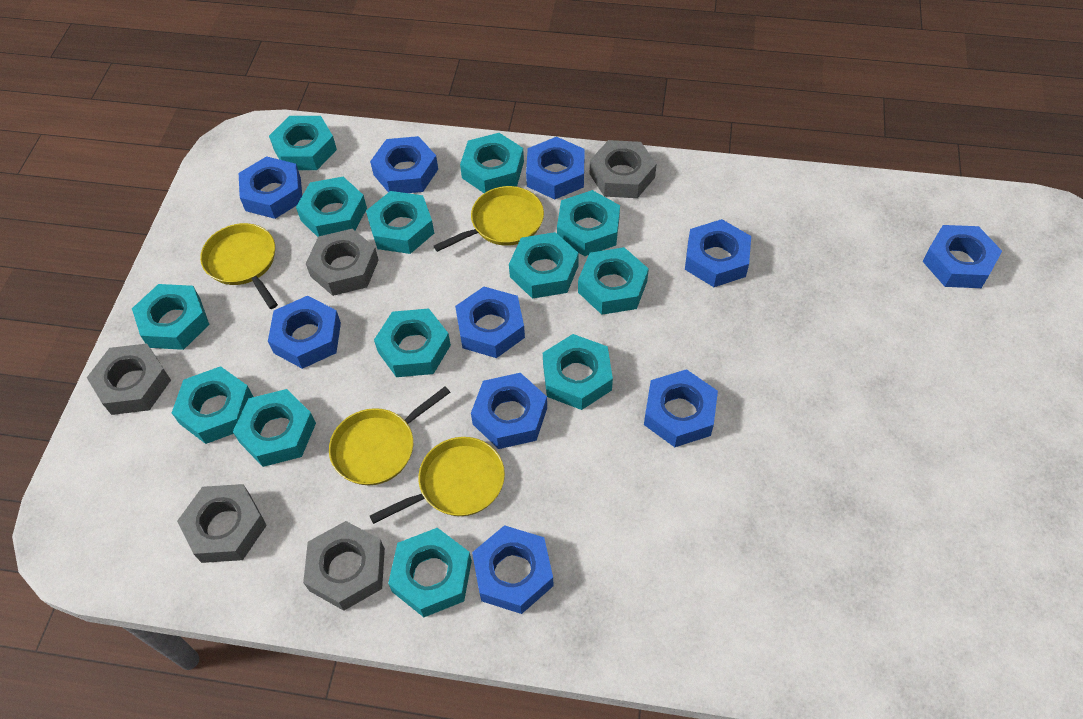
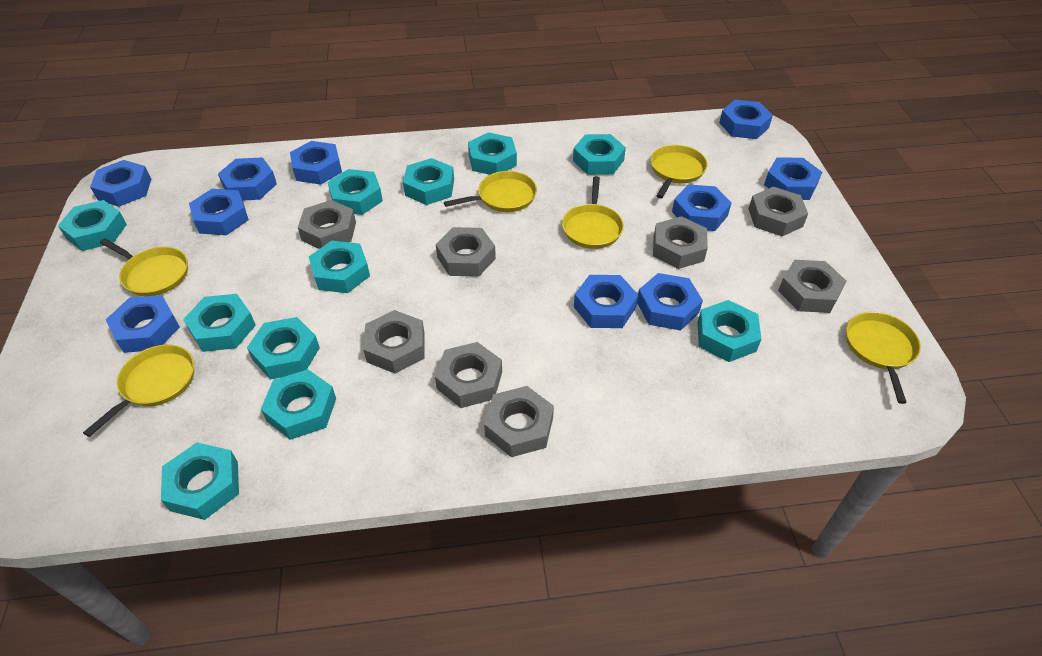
grey nut: [87,344,171,415] [177,484,267,563] [303,521,385,611] [306,229,379,296] [590,140,657,198] = 5 -> [298,200,356,249] [363,310,425,374] [435,342,502,408] [436,227,496,277] [484,386,554,457] [653,216,708,269] [749,187,808,236] [778,260,847,313] = 8
turquoise nut: [132,284,210,350] [172,366,254,444] [233,389,316,467] [269,116,337,170] [296,177,367,237] [366,191,434,254] [374,308,451,377] [388,528,472,617] [460,133,524,193] [509,232,579,299] [543,334,613,410] [557,190,620,256] [578,247,649,315] = 13 -> [58,200,127,251] [161,443,239,520] [183,294,256,352] [247,317,320,380] [261,369,336,440] [309,241,370,293] [327,169,383,215] [403,158,454,205] [468,132,517,175] [573,134,626,175] [697,300,761,362] = 11
yellow pan: [200,223,278,309] [329,386,451,485] [370,437,505,524] [434,186,544,252] = 4 -> [83,345,194,437] [100,238,188,296] [444,171,537,212] [562,176,624,249] [651,145,707,199] [846,312,921,404] = 6

